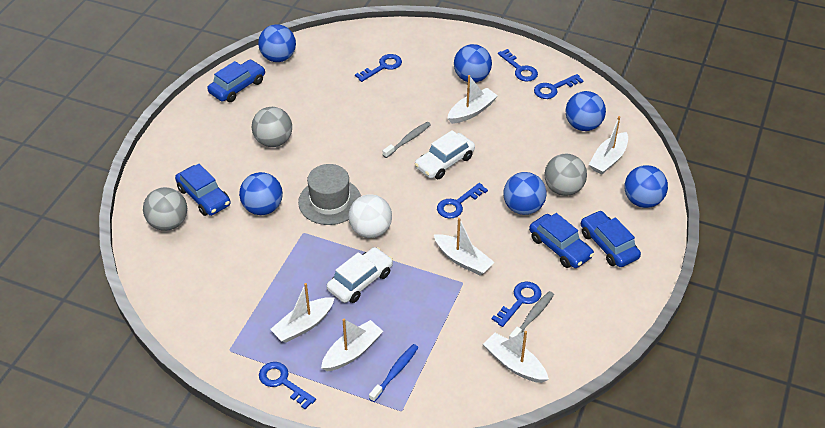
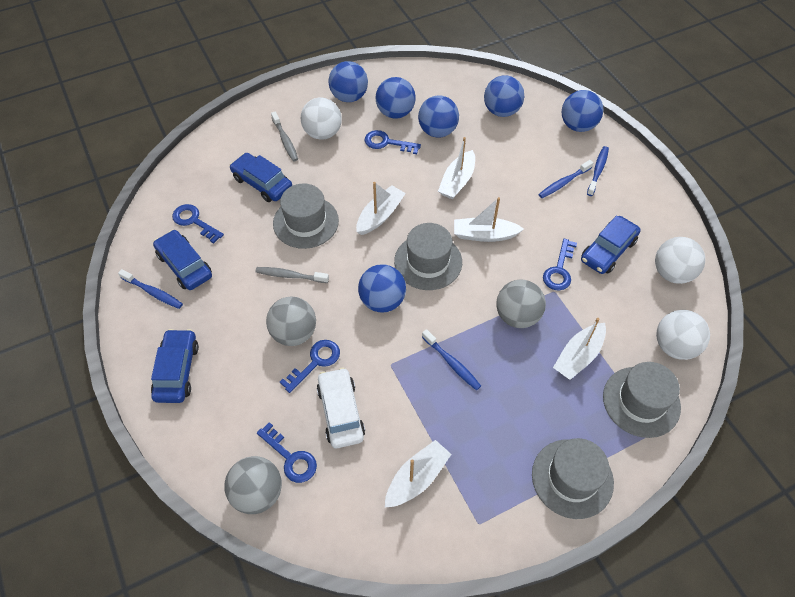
blue key: [259,362,316,409] [355,54,402,82] [437,183,488,219] [491,282,542,327] [498,49,538,81] [534,74,583,99] = 6 -> [172,204,224,243] [257,422,317,483] [280,340,340,393] [365,130,421,154] [543,239,577,290] = 5
blue toothbrush: [369,344,419,402] = 1 -> [118,269,183,309] [422,329,481,390] [538,160,593,198] [587,146,609,196] = 4
grey hat: [298,164,361,225] = 1 -> [273,183,339,249] [394,223,462,290] [532,438,614,519] [603,362,681,438] = 4
white ball: [348,194,392,238] = 1 -> [301,97,342,140] [655,237,705,284] [656,310,710,360] = 3
white boat: [270,283,335,343] [321,319,383,371] [434,218,494,275] [447,75,498,124] [483,331,549,383] [589,116,628,174] = 6 -> [356,182,406,235] [385,440,452,507] [438,137,475,199] [454,197,524,242] [553,318,606,380] = 5
white car: [327,247,393,303] [415,130,475,179] = 2 -> [317,367,365,448] = 1

